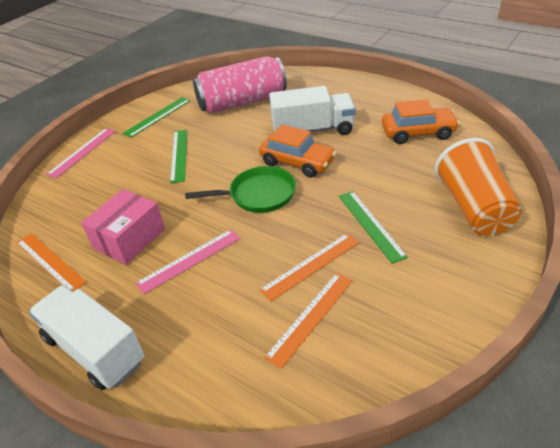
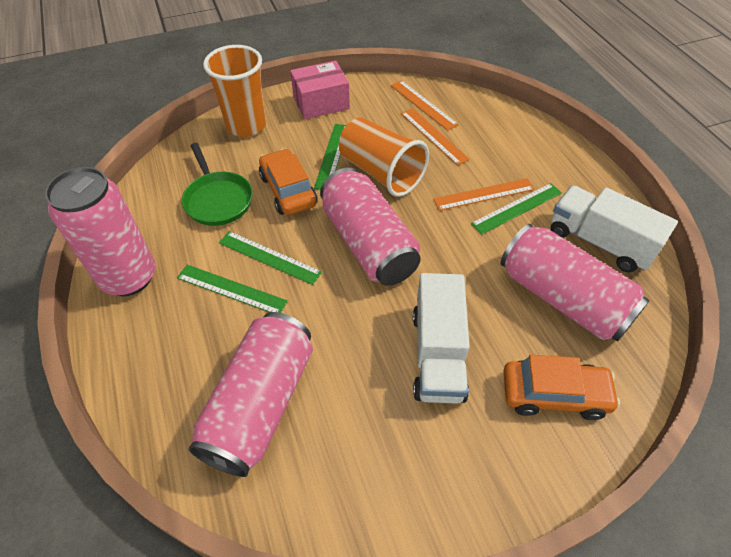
green ruler: [123,97,191,138] [170,130,187,183] [339,191,408,264] = 3 -> [177,265,288,313] [219,231,322,285] [314,124,346,190] [471,183,562,235] = 4
orange cup: [435,138,522,235] = 1 -> [203,45,266,137] [339,117,429,197] = 2
pink can: [193,56,287,114] = 1 -> [45,167,155,296] [188,312,313,477] [320,168,421,286] [500,224,650,342] = 4
pink ruler: [46,128,116,178] [136,229,240,294] = 2 -> none = 0

